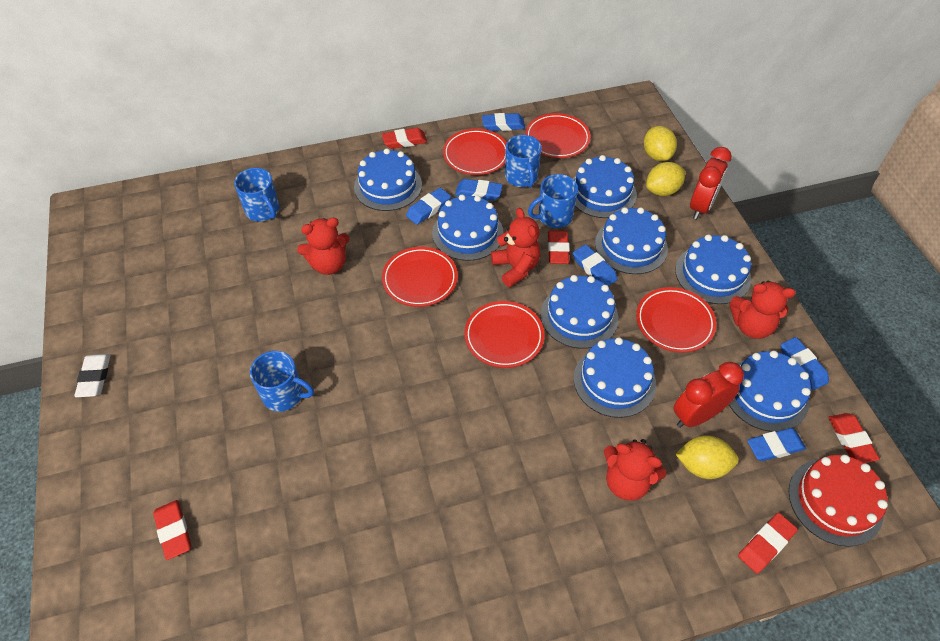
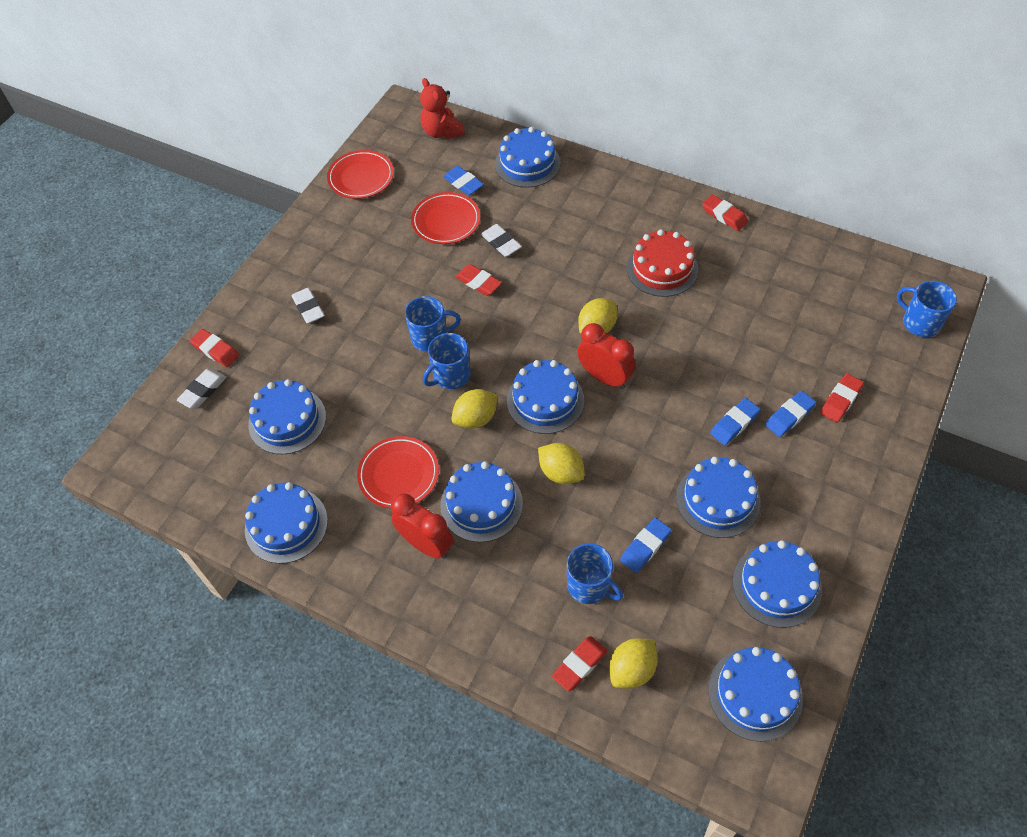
blue eraser: [406,188,451,225] [455,179,503,201] [482,113,525,131] [573,244,618,286] [747,428,806,461] [781,337,829,390] = 6 -> [443,166,484,195] [620,518,672,573] [710,398,760,445] [765,391,816,437] = 4
red plate: [382,247,458,307] [443,129,507,175] [464,301,544,368] [525,113,591,158] [636,287,717,353] = 5 -> [327,150,394,199] [357,436,439,508] [411,192,480,244] = 3
red teddy bear: [297,218,349,275] [491,208,540,287] [604,439,667,500] [729,281,796,339] = 4 -> [420,78,465,139] = 1
white eraser: [74,354,111,397] = 1 -> [177,369,226,409] [291,288,325,324] [481,224,522,257] = 3
yellow lemon: [644,126,677,161] [646,162,685,196] [675,435,739,479] = 3 -> [451,389,498,429] [538,443,585,484] [578,298,618,334] [609,638,657,689] = 4

